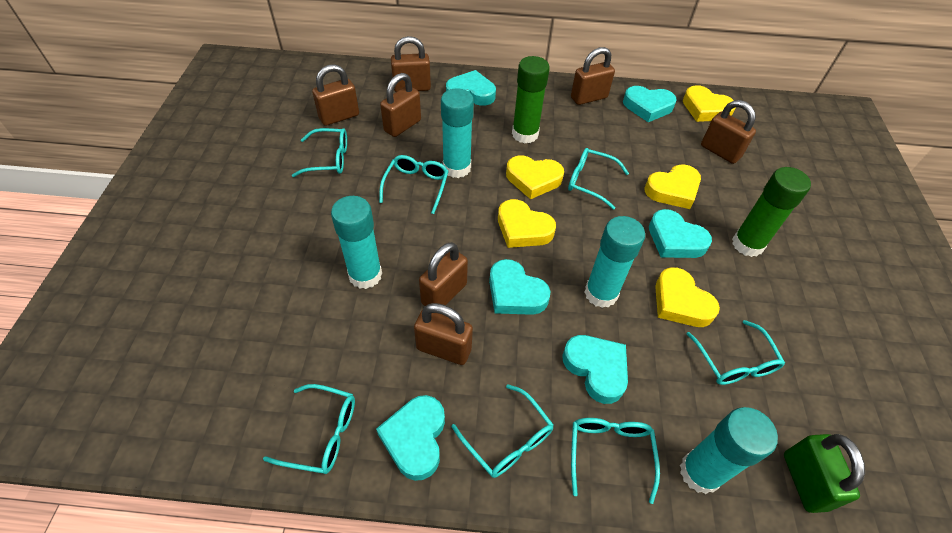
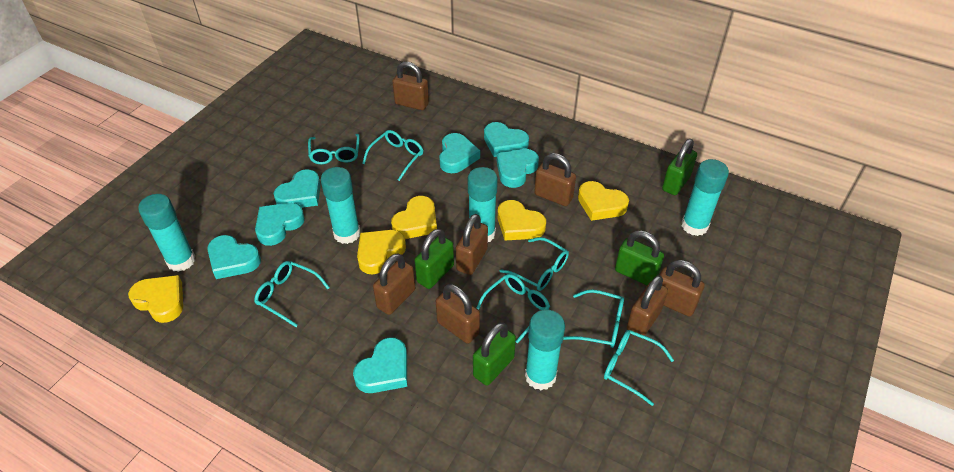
green glue stick: [512,56,550,143] [732,167,811,257] = 2 -> none = 0
green padlock: [784,434,865,513] = 1 -> [414,229,454,289] [473,322,516,386] [615,230,664,285] [662,139,697,195] = 4
turquoise glue stick: [331,196,382,289] [441,88,474,178] [584,216,645,308] [680,407,778,494] = 4 -> [138,194,195,272] [321,167,361,244] [468,167,498,242] [525,310,565,390] [682,159,729,236] = 5
turquoise heart: [376,395,445,481] [446,70,496,106] [489,259,550,315] [562,335,628,404] [623,86,677,122] [649,209,712,258] = 6 -> [207,235,261,279] [255,203,305,246] [273,169,321,208] [353,337,407,393] [439,133,480,173] [484,122,529,157] [497,149,539,188] = 7

